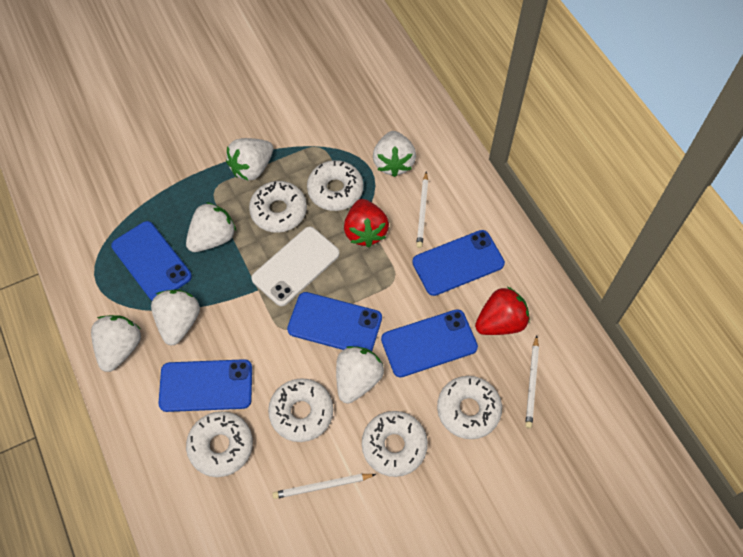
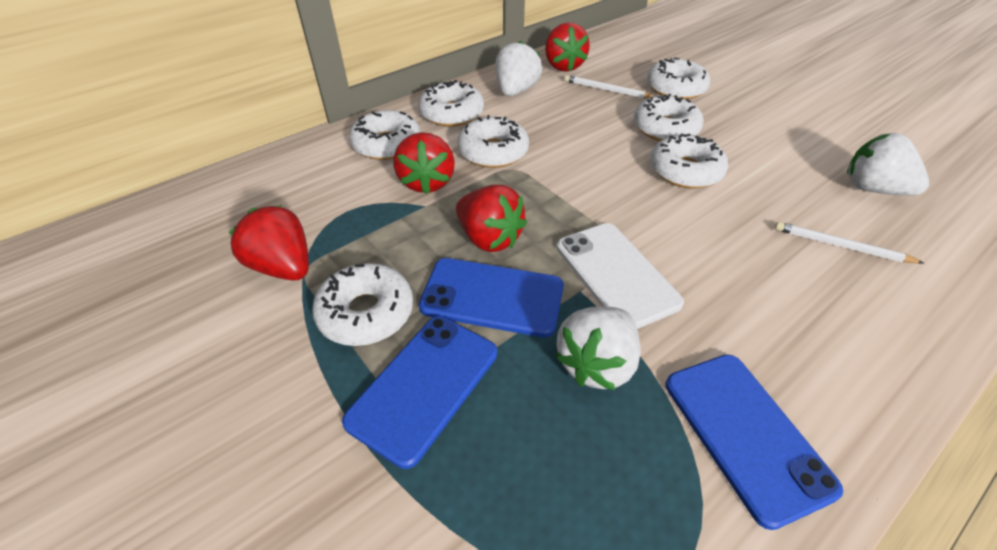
blue phone: [111,221,192,301] [158,359,252,412] [287,292,382,351] [381,309,478,377] [412,230,505,296] = 5 -> [342,316,497,469] [419,258,564,337] [666,354,843,530] = 3
red strawberry: [344,199,389,247] [475,287,530,335] = 2 -> [229,205,309,280] [393,132,455,194] [456,185,527,252] [545,22,590,72] = 4
white donut: [186,411,253,477] [249,181,307,233] [268,378,333,442] [307,160,364,211] [362,411,428,477] [437,376,502,439] = 6 -> [312,263,413,346] [349,110,420,160] [419,80,484,127] [458,115,529,168] [633,94,704,141] [647,58,710,99] [650,134,728,189] = 7
white pencil: [272,474,376,499] [416,171,428,248] [525,335,539,428] = 3 -> [564,75,654,98] [775,222,924,264] = 2
white strawberry: [91,315,141,372] [151,289,200,346] [186,202,236,252] [226,138,273,181] [336,346,384,404] [373,131,416,177] = 6 -> [495,41,542,96] [555,306,641,390] [847,133,929,196] = 3

